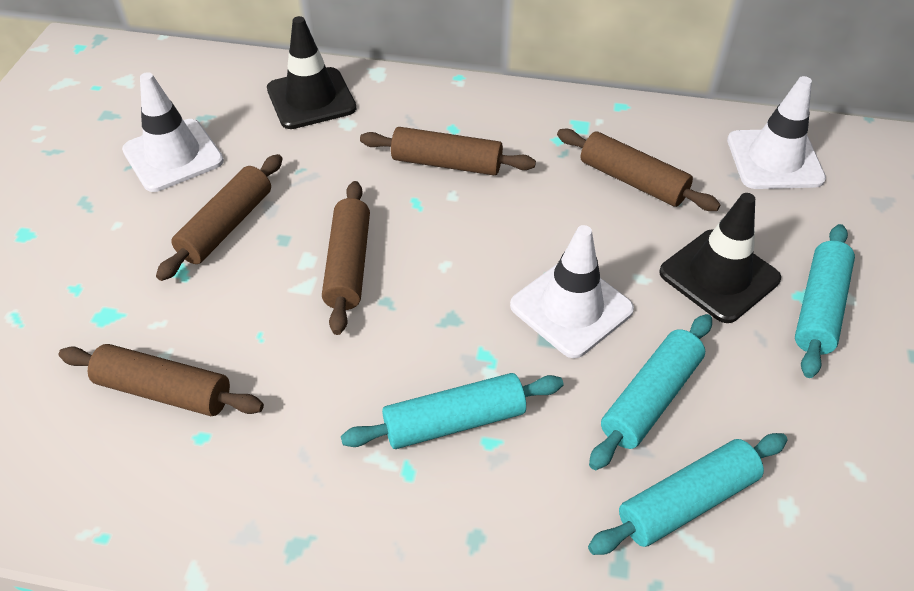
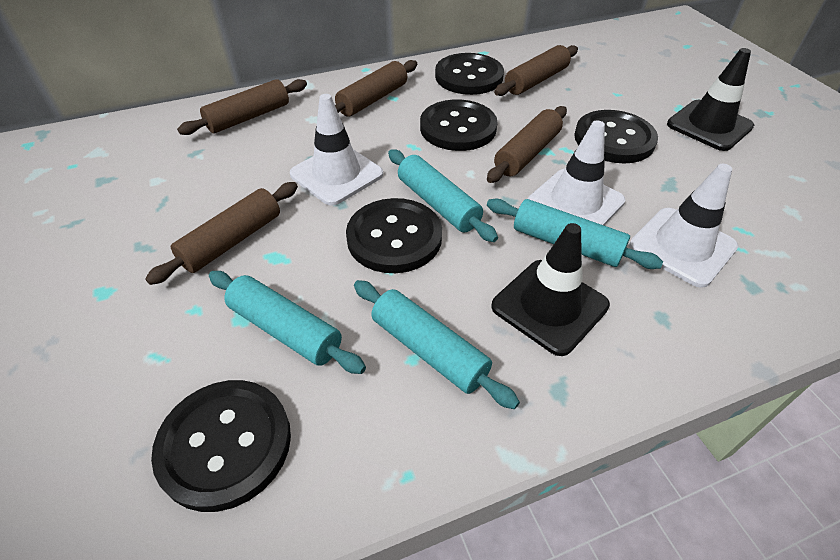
black button: none = 0 -> [151,380,291,512] [346,198,442,273] [420,100,498,151] [435,53,504,95] [574,110,658,163] = 5

